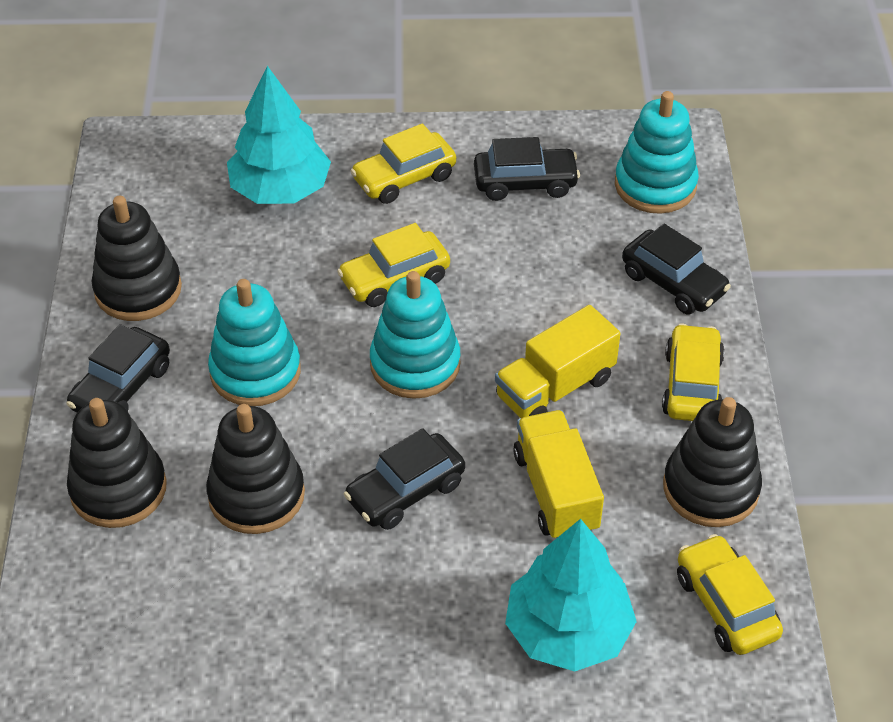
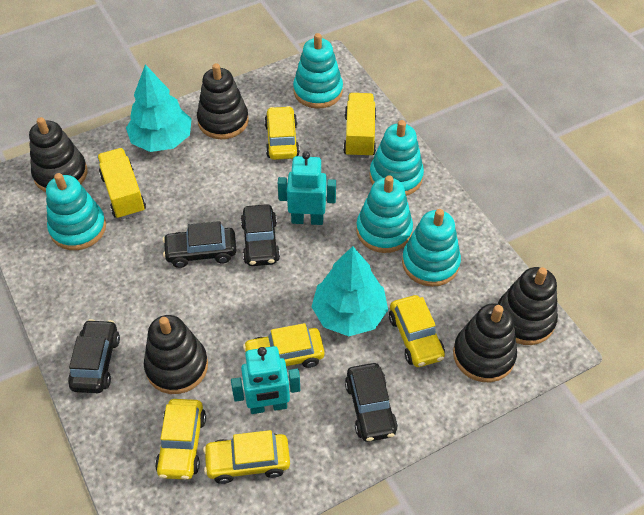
black stacking toy: [67,398,167,528] [92,196,182,321] [206,404,305,534] [663,397,762,527] = 4 -> [29,117,88,192] [144,315,208,394] [197,63,249,139] [453,303,517,382] [498,267,558,345] = 5
turquoise robot: none = 0 -> [231,346,300,414] [278,151,336,225] = 2
turquoise stacking toy: [208,279,301,406] [370,271,461,399] [615,91,699,214] = 3 -> [46,173,106,250] [293,33,343,109] [356,175,413,253] [370,120,424,196] [402,209,461,287] = 5
yellow car: [337,223,450,307] [351,123,456,204] [662,323,725,421] [677,534,783,655] = 4 -> [155,399,206,480] [203,430,290,484] [243,323,324,368] [264,106,300,160] [389,295,445,367] = 5

